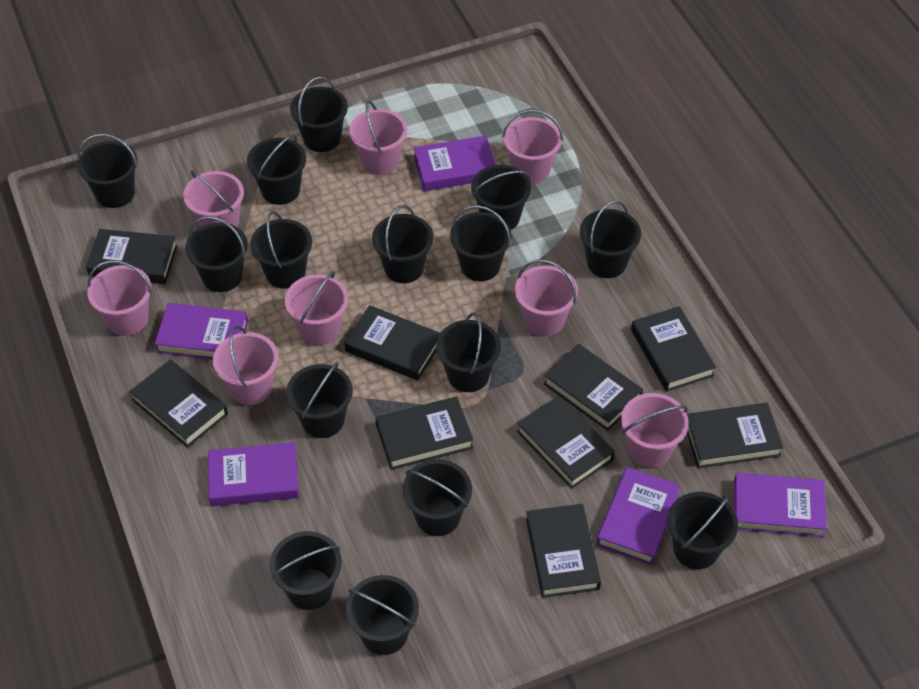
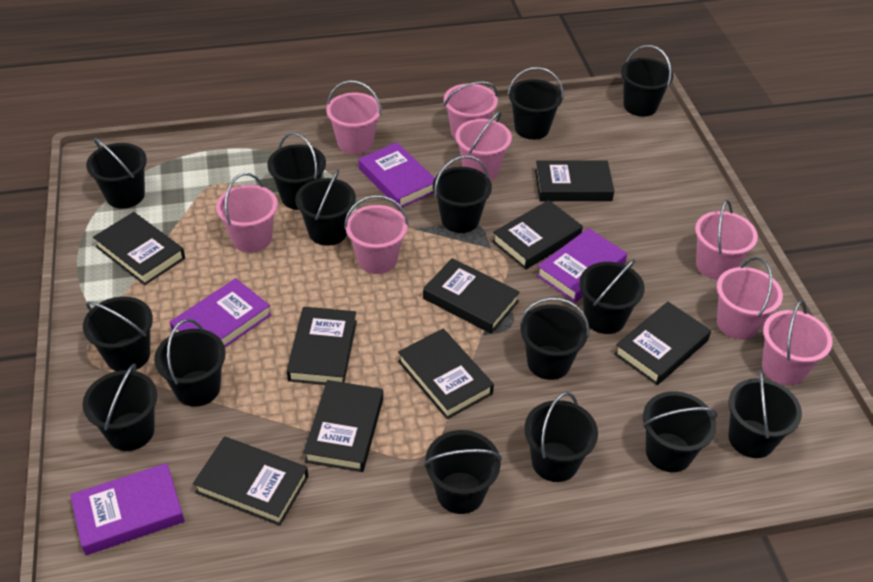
purple book: [154,303,248,360] [208,442,299,506] [414,136,496,191] [596,467,680,565] [734,473,827,537] = 5 -> [70,463,185,555] [170,278,271,347] [358,142,435,209] [536,228,627,302] = 4

